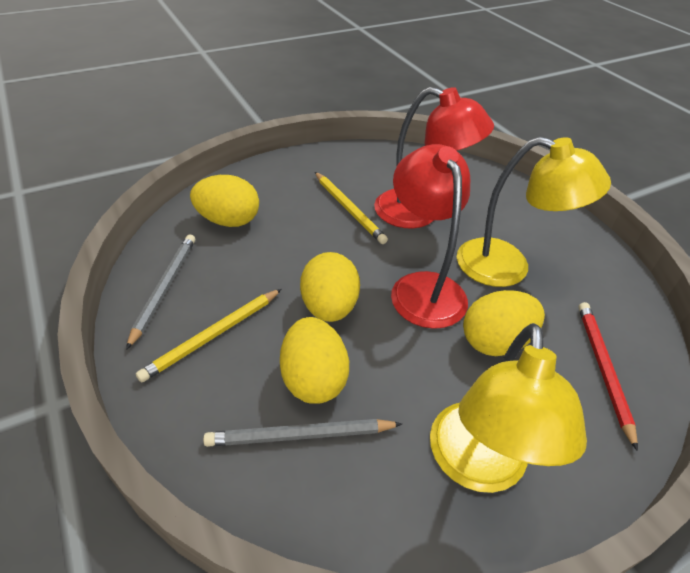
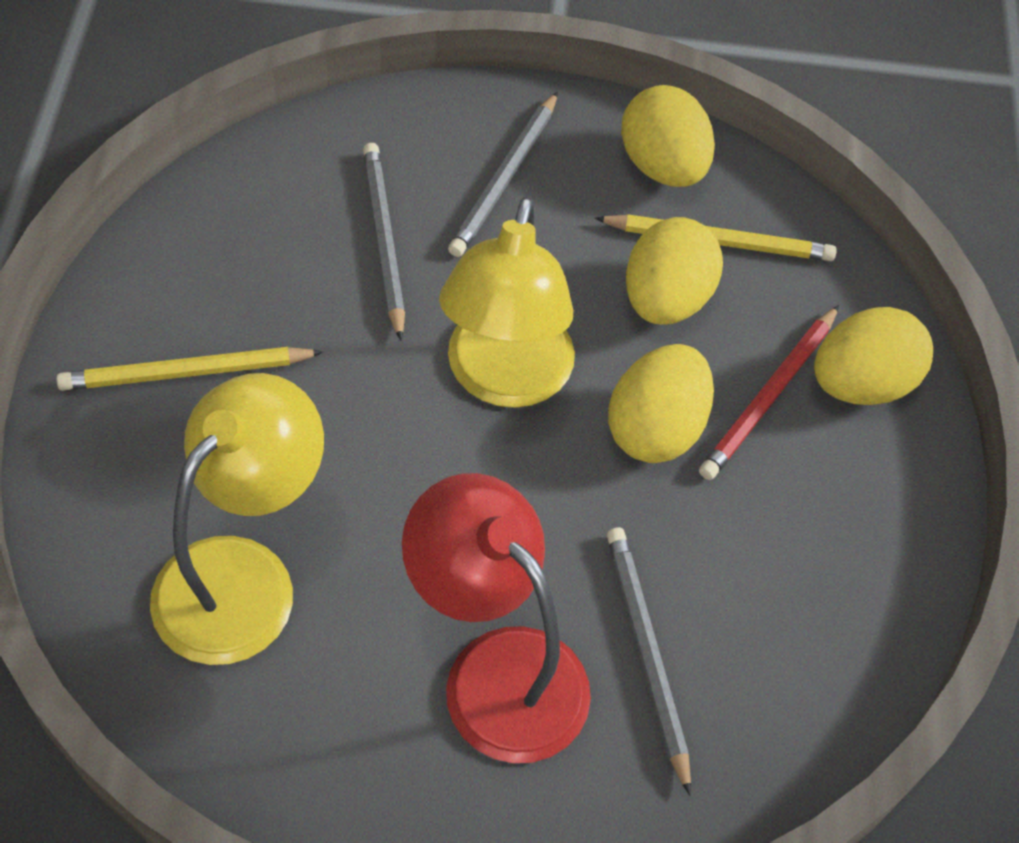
grey pencil: [126,234,195,350] [203,419,402,447] = 2 -> [363,143,405,341] [448,92,558,257] [607,527,691,795] = 3
red lamp: [374,87,494,228] [391,144,470,329] = 2 -> [402,473,591,763] = 1

